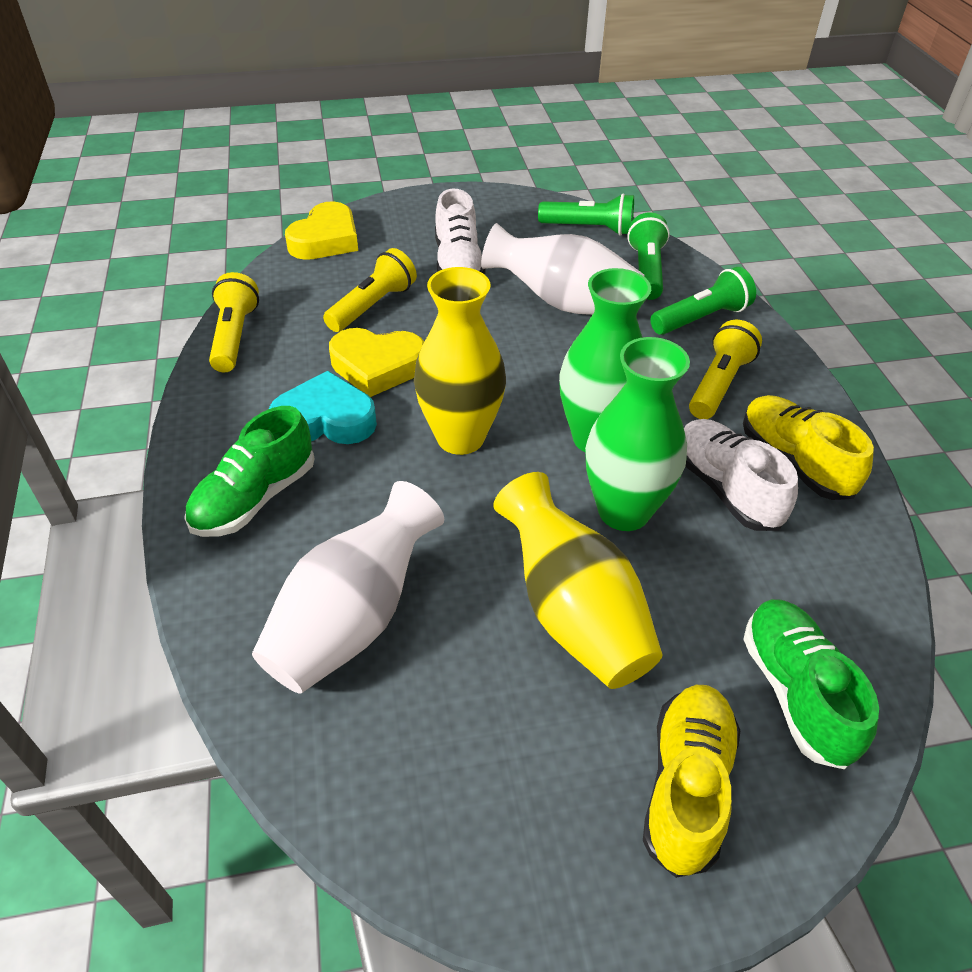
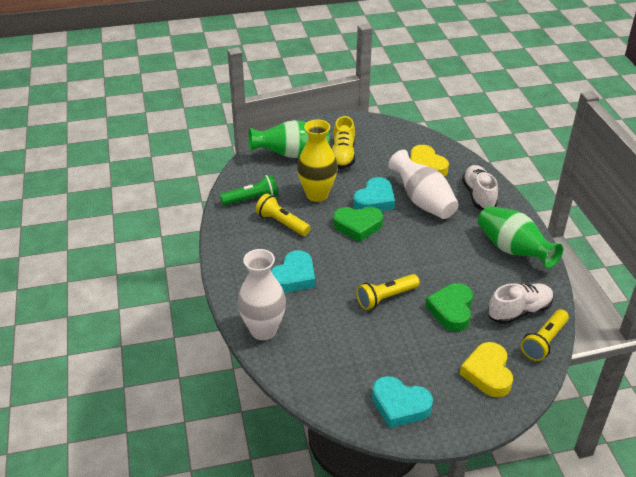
green flashlight: [538,193,634,236] [627,212,670,300] [650,267,756,335] = 3 -> [220,175,278,205] = 1
green heart: none = 0 -> [333,207,383,242] [425,283,473,332] = 2
green shoe: [184,406,315,537] [743,599,879,769] = 2 -> none = 0
turquoise heart: [269,371,377,444] = 1 -> [271,250,315,293] [353,177,395,211] [372,376,433,428] = 3
yellow shoe: [643,685,740,878] [743,395,874,500] = 2 -> [332,116,355,169] = 1
yellow vase: [414,267,506,455] [493,472,663,689] = 2 -> [297,119,337,202] = 1

